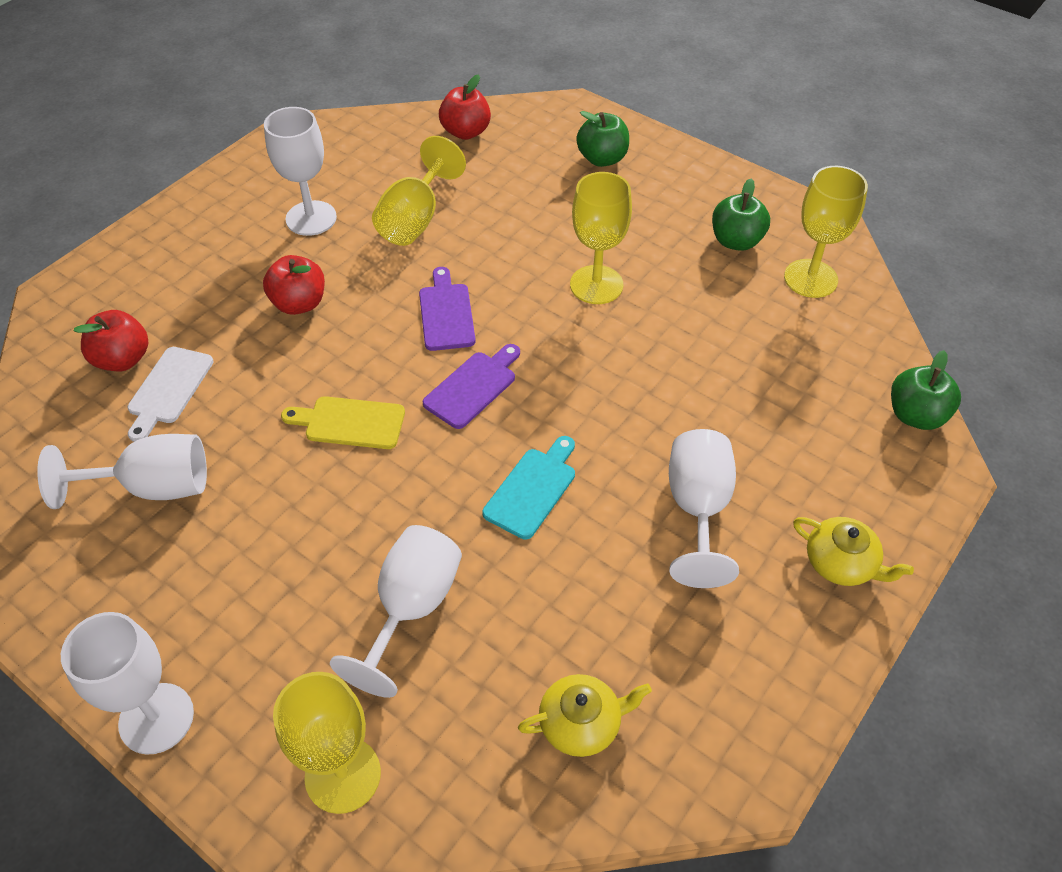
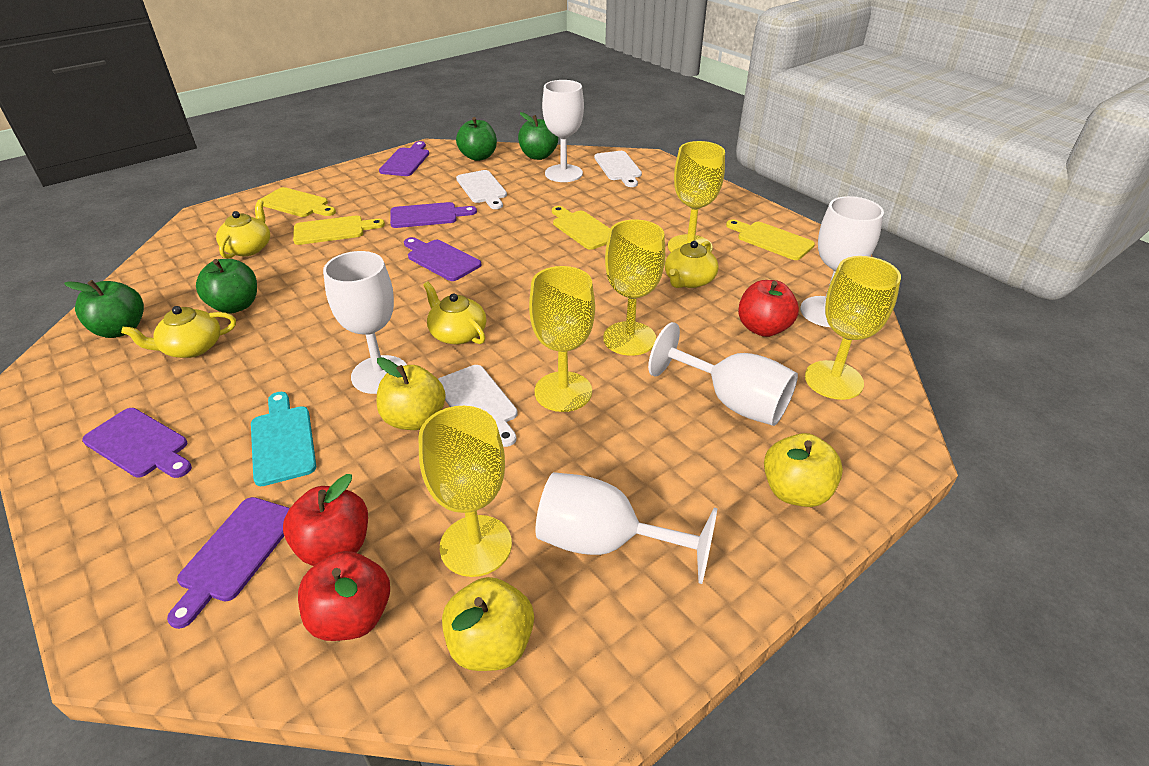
green apple: [576,111,629,167] [712,179,770,251] [891,350,961,430] = 3 -> [64,280,144,338] [196,259,257,314] [456,117,497,161] [518,112,558,160] = 4
purple cutting board: [419,267,476,351] [423,344,520,429] = 2 -> [82,408,192,478] [167,497,290,629] [379,141,429,176] [390,202,477,228] [404,237,481,281] = 5
white cutting board: [127,347,214,442] = 1 -> [438,365,518,447] [456,170,507,209] [594,151,642,187] = 3
yellow apple: none = 0 -> [377,357,446,430] [442,577,534,671] [764,433,843,507] = 3
yellow cutting board: [281,396,405,449] = 1 -> [260,187,336,217] [293,216,385,245] [552,206,610,250] [726,219,815,260] = 4
yellow goblet: [273,672,381,814] [372,136,466,246] [570,172,632,304] [784,166,868,298] = 4 -> [418,406,512,577] [529,266,595,412] [603,220,665,356] [668,141,725,252] [805,256,901,400] = 5
yellow teapot: [518,674,652,757] [793,517,914,586] = 2 -> [121,306,236,358] [216,200,270,259] [423,282,487,344] [665,241,719,288] = 4

